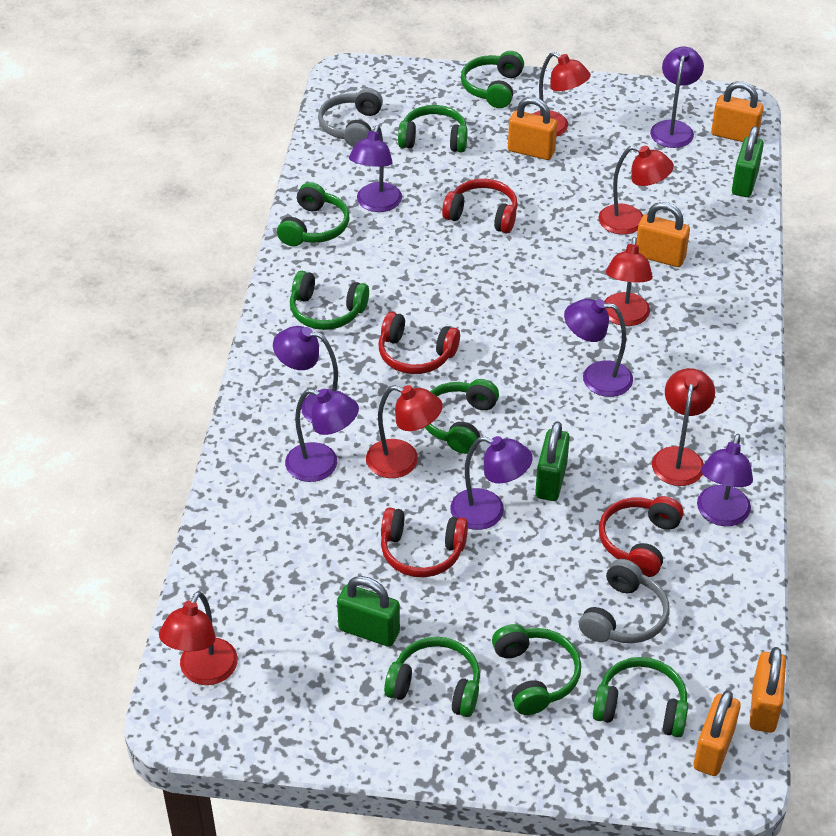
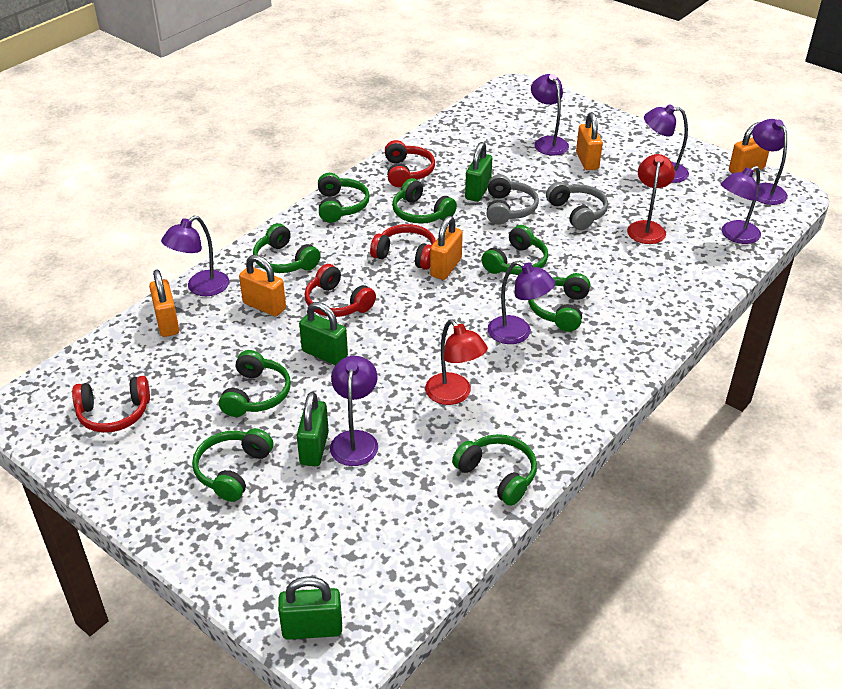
green padlock: [337,576,400,647] [535,421,570,501] [732,126,764,197] = 3 -> [278,576,342,640] [297,392,329,466] [299,302,348,365] [465,142,492,202] = 4
red lamp: [159,591,238,685] [366,385,443,478] [532,52,591,137] [598,146,674,235] [604,237,653,326] [652,368,715,486] = 6 -> [425,319,488,405] [627,154,675,244] = 2

